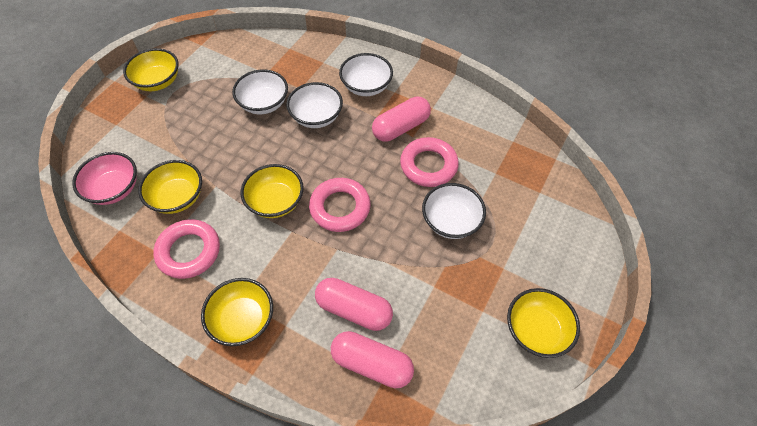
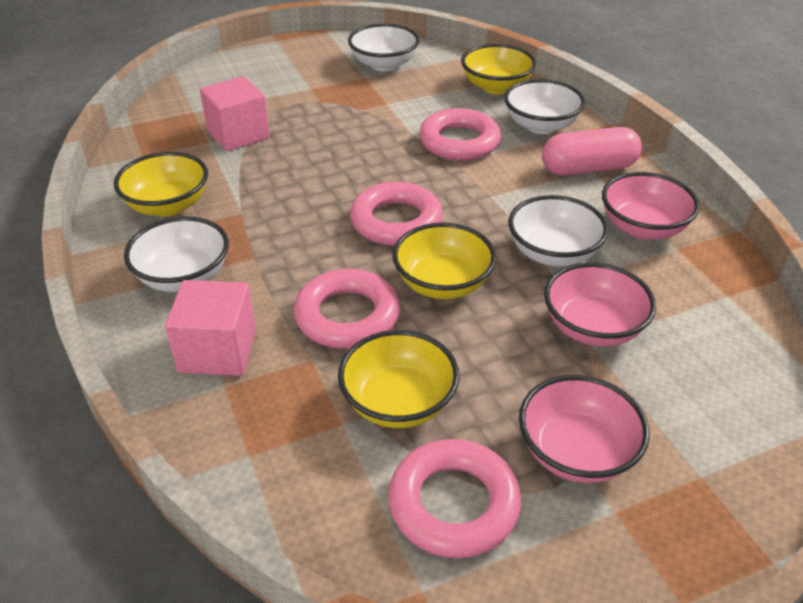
pink bowl: [72,152,137,205] = 1 -> [519,375,650,483] [544,262,656,347] [602,172,700,239] = 3
pink capsule: [315,278,393,331] [331,331,414,388] [372,97,431,141] = 3 -> [542,127,642,176] = 1
pink cube: none = 0 -> [165,280,256,376] [200,76,270,151] = 2
pink ring: [153,219,220,279] [309,178,371,232] [400,137,459,187] = 3 -> [294,269,400,349] [350,182,443,246] [388,439,521,559] [419,108,501,161] = 4
yellow bowl: [123,48,179,91] [138,160,202,214] [201,278,273,346] [241,164,304,218] [507,288,580,358] = 5 -> [114,152,208,216] [338,330,459,428] [392,223,496,299] [461,44,536,94] = 4

